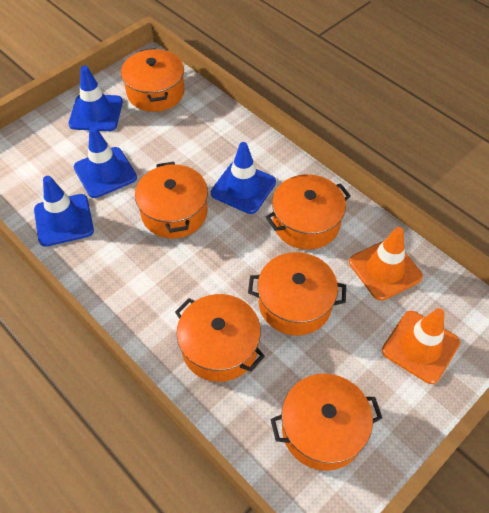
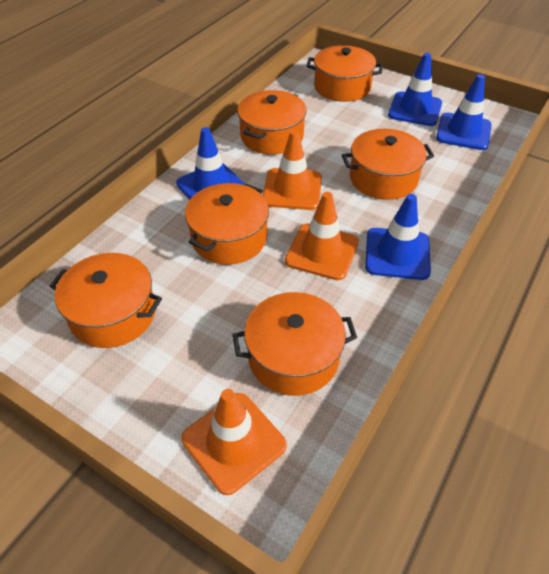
orange traffic cone: [349,227,423,301] [382,308,460,384] = 2 -> [181,389,287,495] [263,130,322,210] [285,192,359,280] = 3

